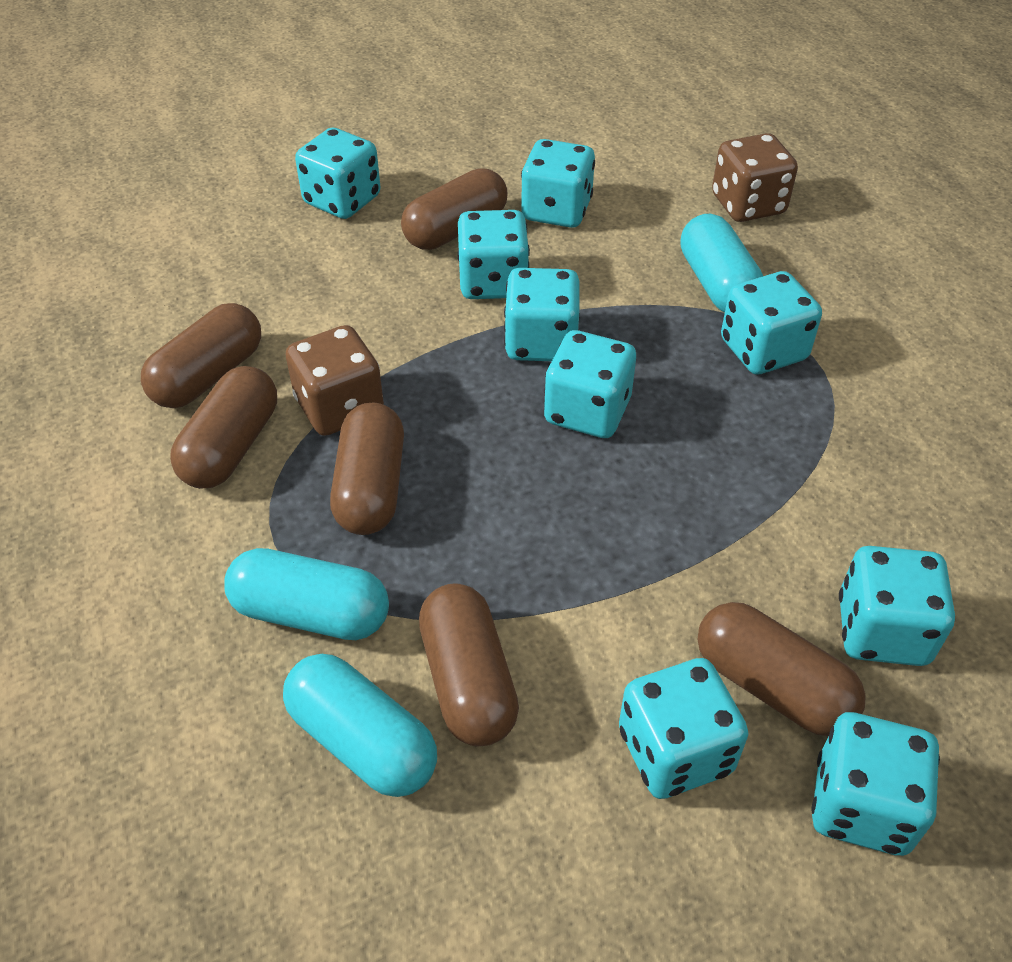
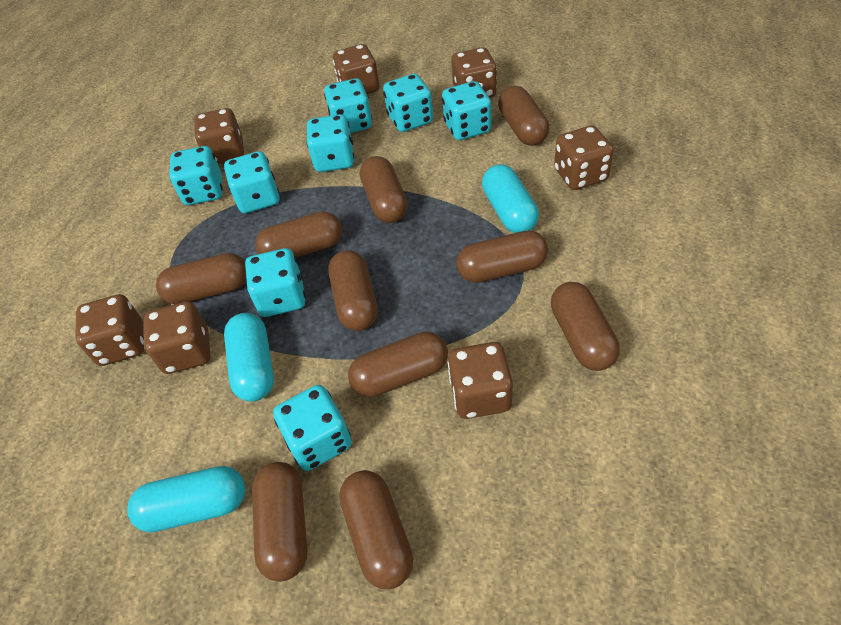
brown capsule: [141,303,261,408] [170,366,277,488] [330,402,404,535] [401,168,508,250] [419,583,519,746] [697,602,866,736] = 6 -> [156,253,247,304] [252,462,307,582] [255,211,342,257] [328,250,378,331] [339,470,413,589] [348,332,448,397] [360,156,408,223] [456,230,548,283] [498,86,549,146] [551,282,620,371] = 10
brown dice: [286,325,384,436] [712,133,798,222] = 2 -> [75,294,144,366] [144,301,211,374] [194,108,244,164] [333,44,379,94] [447,342,513,419] [451,47,497,98] [554,125,614,190] = 7
turquoise dice: [295,128,381,219] [458,210,530,299] [504,268,580,361] [521,139,595,228] [544,330,636,438] [619,658,748,799] [721,271,822,375] [811,712,940,856] [839,546,955,666] = 9 -> [169,146,223,205] [224,151,280,213] [245,248,306,317] [273,385,352,471] [307,114,354,172] [324,78,372,133] [383,74,433,132] [442,81,491,140] = 8

